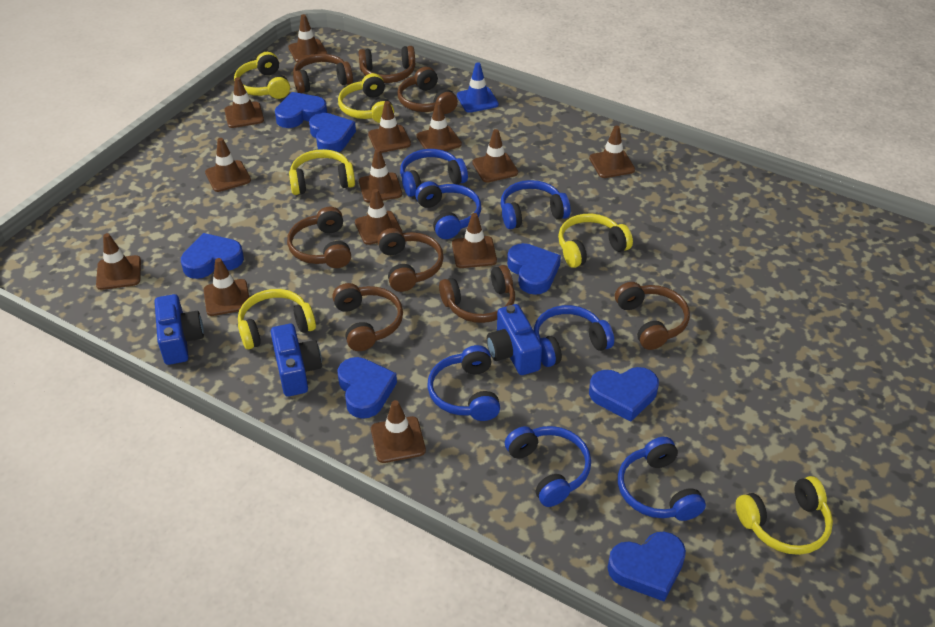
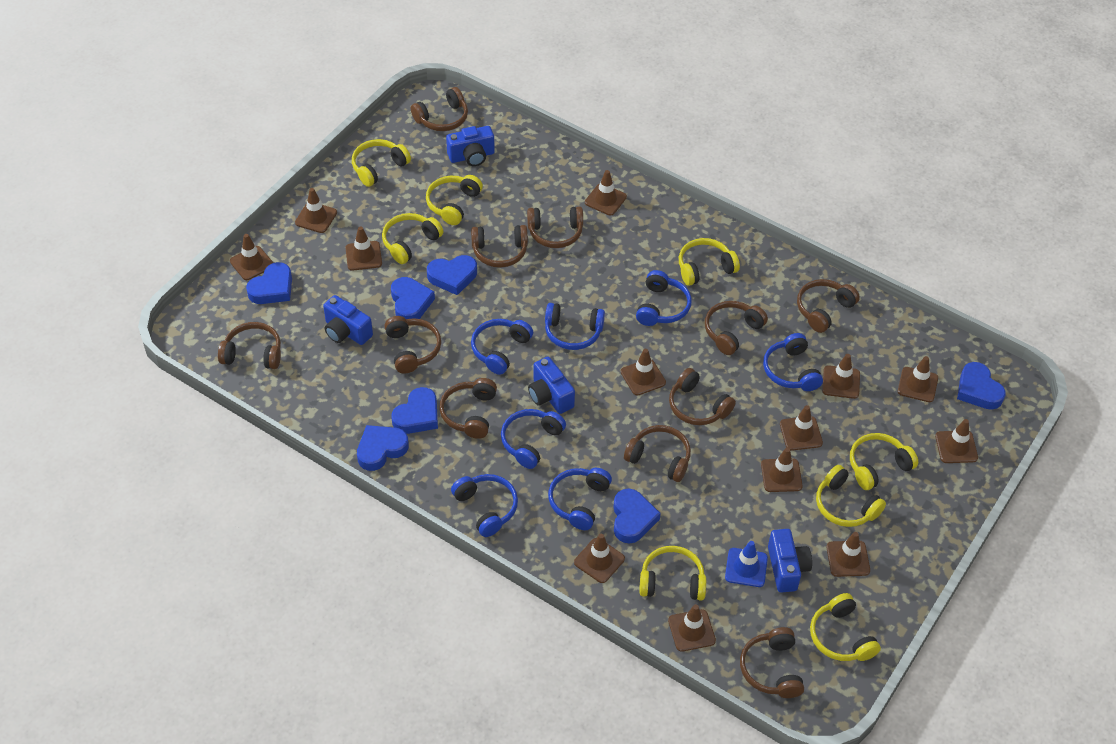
blue camera: [155,294,204,365] [271,324,322,397] [487,304,542,375] = 3 -> [323,295,373,345] [446,126,495,166] [528,357,575,414] [768,529,812,593] = 4
brown headphones: [287,207,351,268] [293,54,353,93] [332,283,403,351] [359,46,415,83] [377,228,444,292] [398,67,458,114] [439,265,515,323] [615,282,690,350] = 8 -> [218,322,281,369] [384,316,441,374] [411,87,468,131] [439,378,497,439] [471,225,528,268] [527,207,583,248] [624,425,691,482] [669,368,736,425] [705,301,768,355] [740,627,804,698] [797,279,860,333] = 11
yellow headphones: [234,52,290,99] [238,289,316,349] [289,149,355,195] [338,73,394,123] [558,214,633,268] [736,476,833,555] = 6 -> [352,139,411,187] [382,213,443,264] [426,175,483,225] [639,546,706,601] [679,238,740,286] [810,593,881,661] [816,465,886,527] [850,433,918,490] = 8

